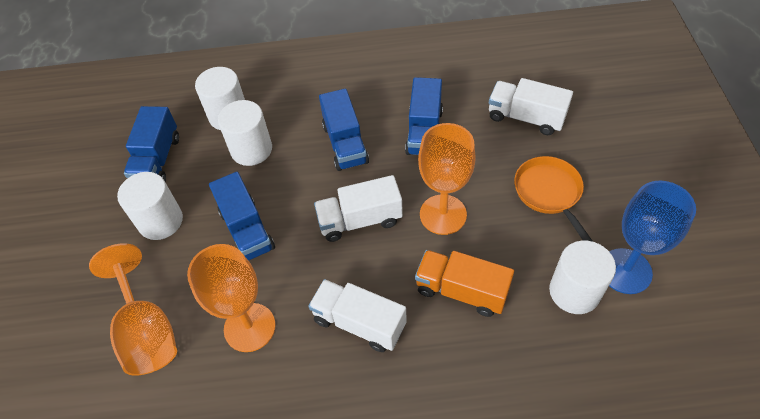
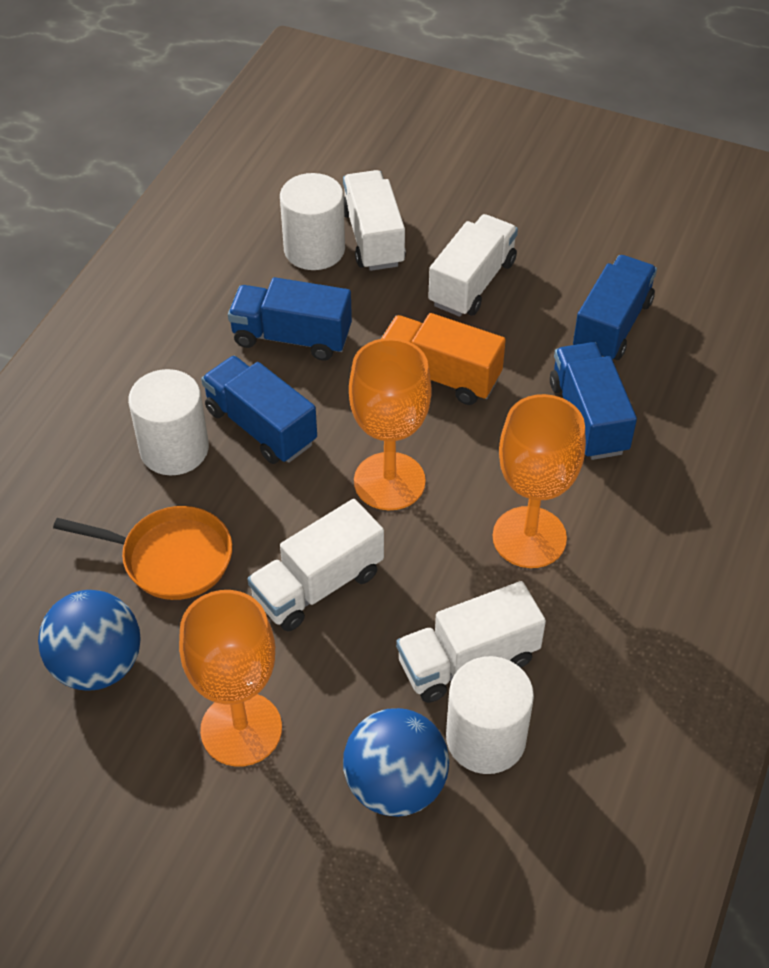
blue ball: none = 0 -> [38,590,141,690] [343,708,449,817] = 2
blue goblet: [609,181,696,294] = 1 -> none = 0
white cylinder: [117,172,183,240] [195,67,245,130] [218,100,272,166] [549,241,616,314] = 4 -> [128,369,209,476] [280,173,345,270] [446,656,534,774] = 3
white truck: [308,279,407,352] [314,175,403,242] [489,78,573,135] = 3 -> [248,499,384,631] [343,170,406,271] [396,581,546,703] [428,214,518,317] = 4

